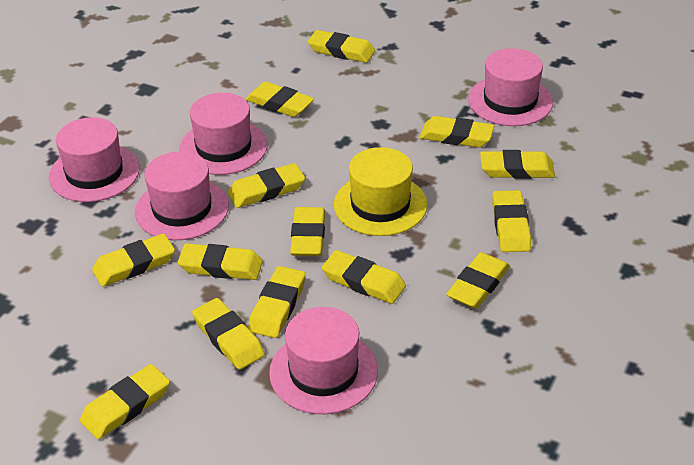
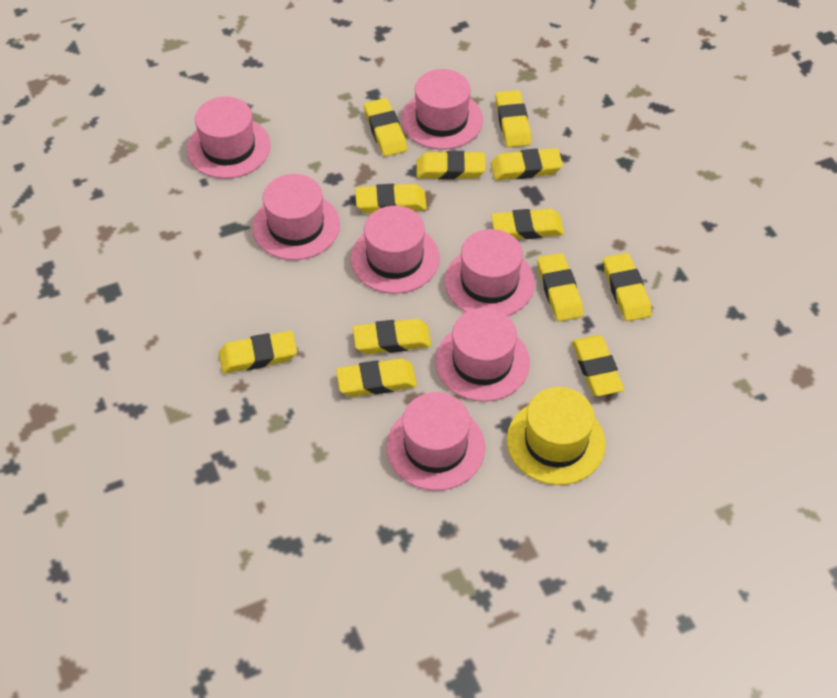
pink hat: [49,117,140,202] [135,152,229,240] [179,93,268,175] [269,307,378,414] [468,48,553,126] = 5 -> [187,97,270,179] [252,174,340,260] [350,206,440,294] [386,392,485,491] [401,69,483,150] [435,308,530,402] [444,229,535,316] = 7
yellow eraser: [80,364,170,439] [92,234,175,287] [178,243,263,280] [192,298,265,370] [228,163,305,208] [246,81,314,117] [248,266,306,338] [290,207,325,256] [308,30,375,63] [322,250,406,304] [420,116,494,148] [446,252,510,309] [480,150,555,179] [492,190,531,252] = 14 -> [219,331,297,374] [336,358,417,397] [353,319,431,354] [355,184,427,214] [364,98,407,157] [416,151,486,180] [491,148,563,180] [491,209,564,239] [496,90,531,147] [537,253,583,322] [572,335,624,396] [603,253,652,322] = 12

